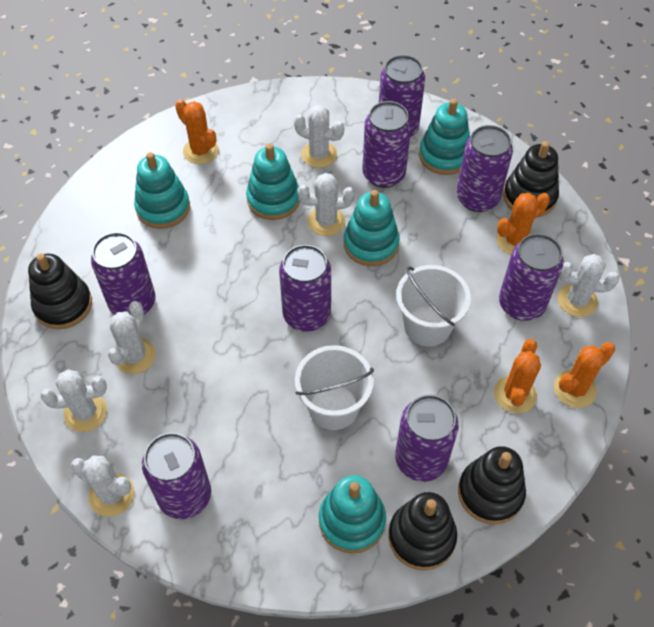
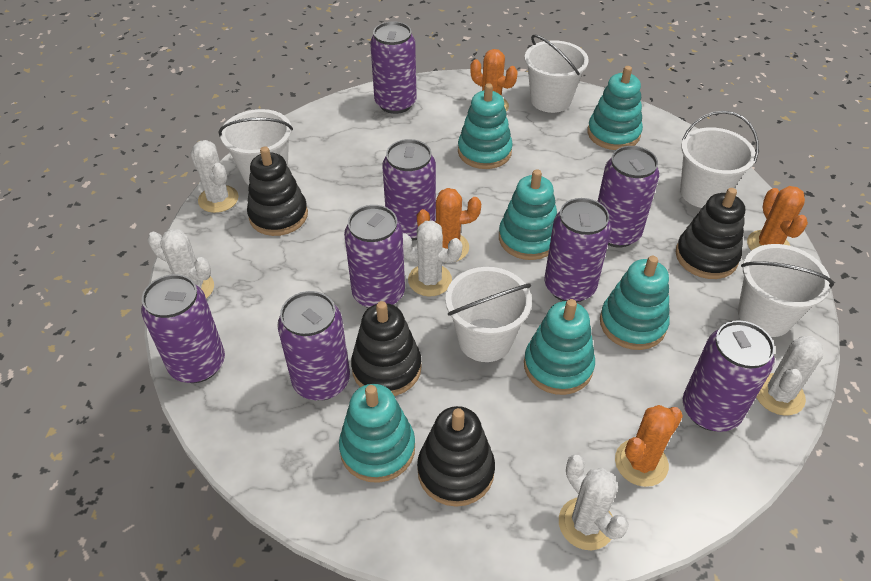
turquoise stacking toy: [134,152,190,229] [246,144,300,220] [319,475,386,553] [344,190,400,266] [419,99,470,175] = 5 -> [339,384,415,483] [458,83,513,169] [499,169,557,260] [524,299,595,395] [588,66,643,150] [600,256,670,350] = 6
white bucket: [295,345,374,430] [396,265,471,347] = 2 -> [218,109,293,185] [445,267,532,362] [525,35,589,113] [680,111,759,208] [738,244,834,337] = 5
white cactus: [40,369,107,432] [71,455,135,517] [108,301,156,374] [294,105,345,168] [297,173,355,236] [558,254,620,317] = 6 -> [148,229,214,299] [190,140,239,213] [403,221,462,296] [559,455,629,550] [756,336,823,416] = 5

